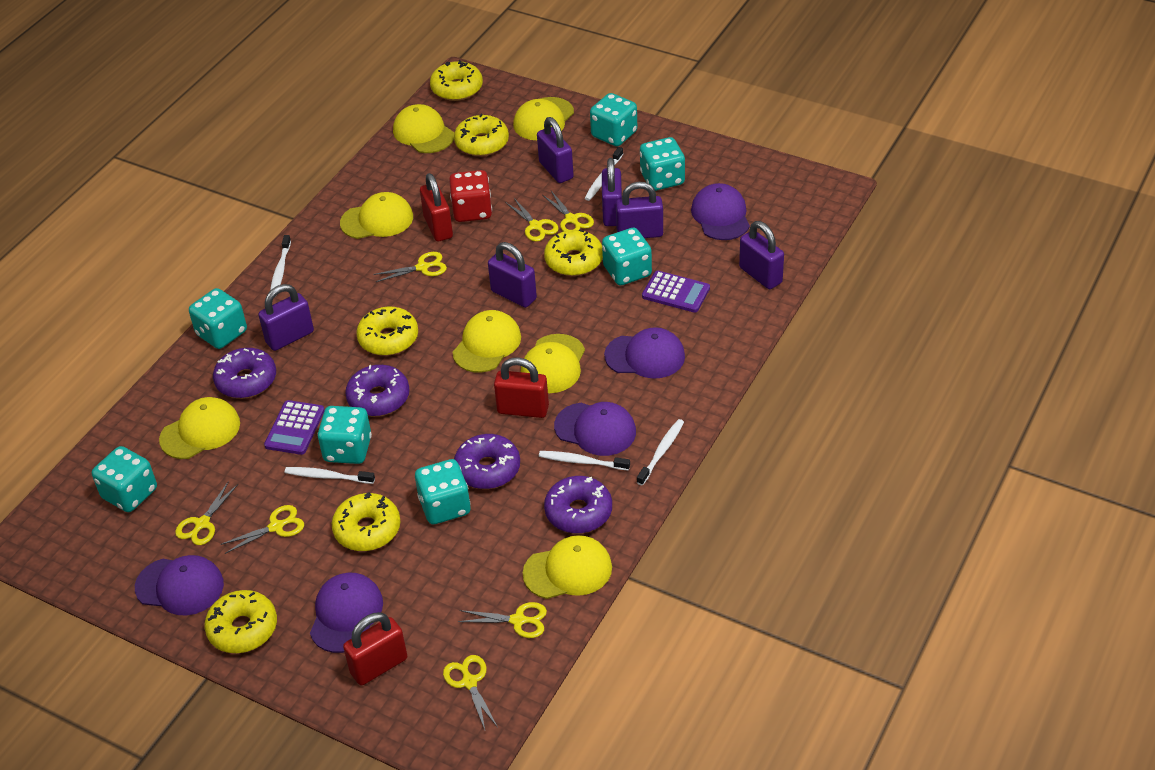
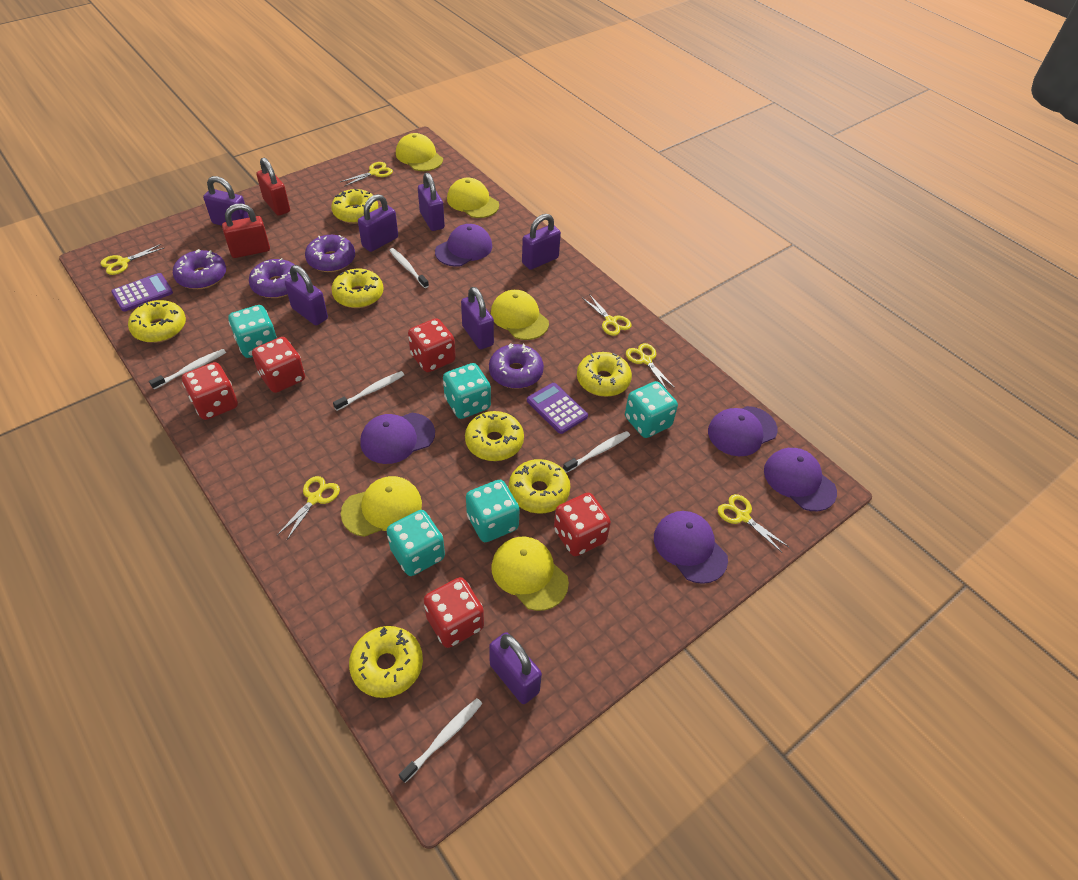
purple padlock: [258,284,314,351] [488,242,537,308] [537,117,574,183] [602,158,622,226] [616,182,663,238] [739,221,784,289] = 6 -> [203,176,249,226] [285,265,328,325] [358,194,398,252] [418,173,445,231] [461,287,494,349] [489,632,542,704] [522,214,561,270] = 7
red dice: [449,170,492,222] = 1 -> [182,362,238,420] [252,337,305,393] [408,318,456,372] [424,577,484,648] [554,493,611,556] = 5
red padlock: [343,612,407,685] [420,173,453,242] [494,357,549,418] = 3 -> [222,204,270,258] [256,158,290,216] = 2
turquoise dice: [92,446,157,512] [189,288,247,349] [317,406,372,464] [415,459,471,524] [590,93,637,146] [602,228,652,285] [640,137,685,191] = 7 -> [228,305,277,358] [387,510,445,576] [443,363,491,419] [466,480,520,542] [625,381,678,438] = 5
yellow cap: [159,397,240,459] [340,192,413,239] [393,104,454,153] [453,310,521,373] [513,97,574,140] [521,334,585,393] [523,535,612,599] = 7 -> [341,476,422,537] [396,133,443,171] [447,178,499,218] [491,290,549,340] [491,537,569,611] = 5
yellow donut: [204,590,277,653] [332,492,400,551] [356,307,418,356] [430,60,483,101] [454,114,509,156] [544,229,603,276] = 6 -> [128,300,186,343] [331,189,378,224] [331,269,383,308] [349,626,423,698] [465,411,524,461] [509,459,570,514] [577,352,632,397] = 7
yellow scissors: [175,481,238,545] [220,505,304,554] [373,252,447,282] [443,655,498,730] [458,602,547,638] [505,198,559,242] [543,191,594,232] = 7 -> [101,244,164,275] [277,476,340,540] [340,162,393,187] [582,294,632,336] [626,343,675,390] [717,494,789,553] = 6

